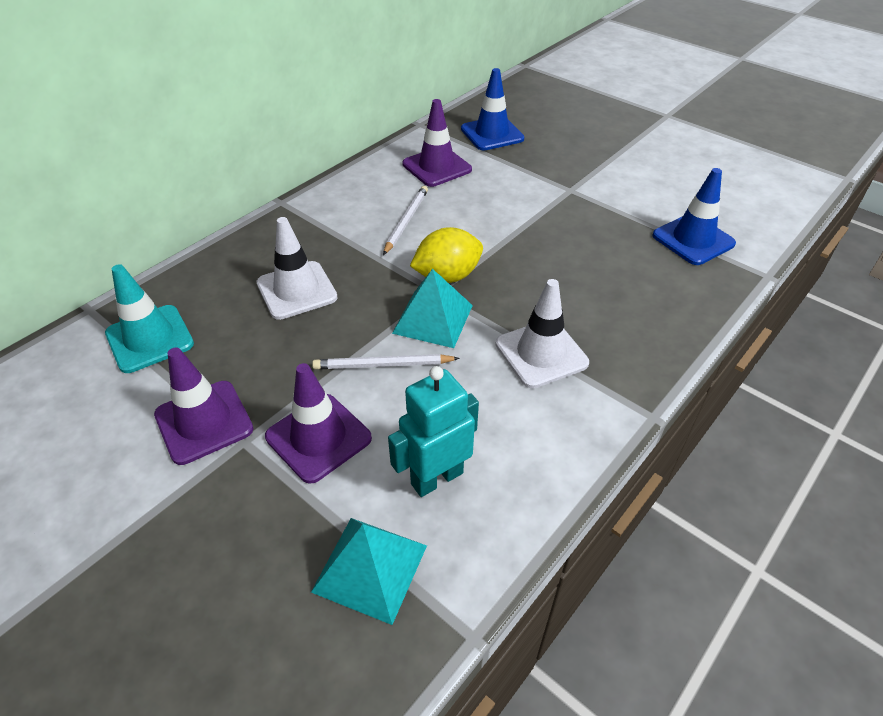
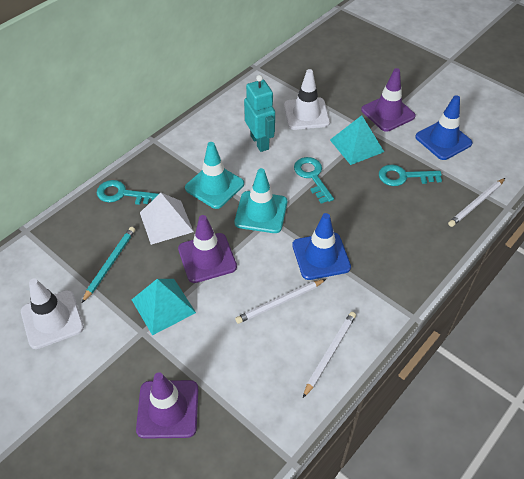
turquoise key: none = 0 -> [97,180,159,205] [294,157,334,204] [379,165,442,186] = 3
turquoise pencil: none = 0 -> [82,227,135,303] = 1
turquoise traffic cone: [105,264,194,373] = 1 -> [185,142,244,209] [234,168,287,233] = 2
white pencil: [312,354,460,369] [383,186,428,255] = 2 -> [235,279,326,324] [303,312,356,398] [448,178,505,227] = 3
white pyramid: none = 0 -> [140,193,194,245] = 1
yellow lemon: [410,227,483,283] = 1 -> none = 0

